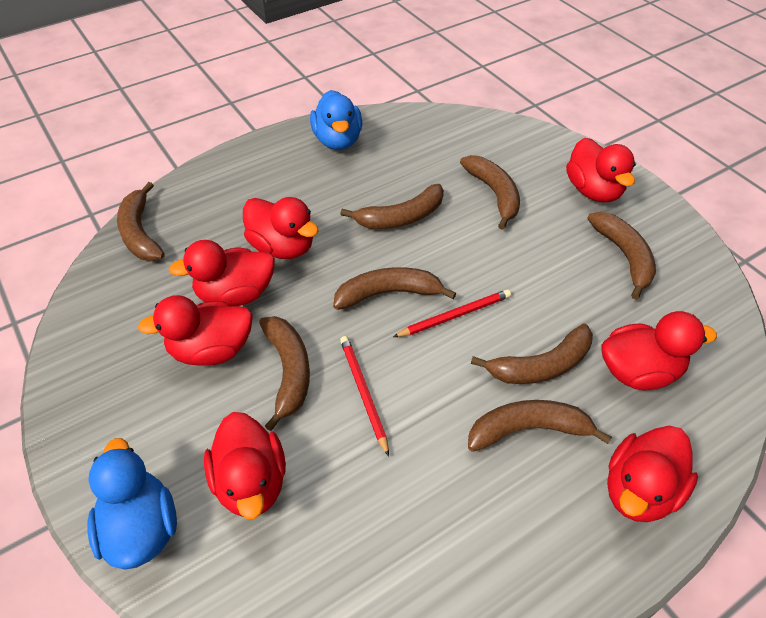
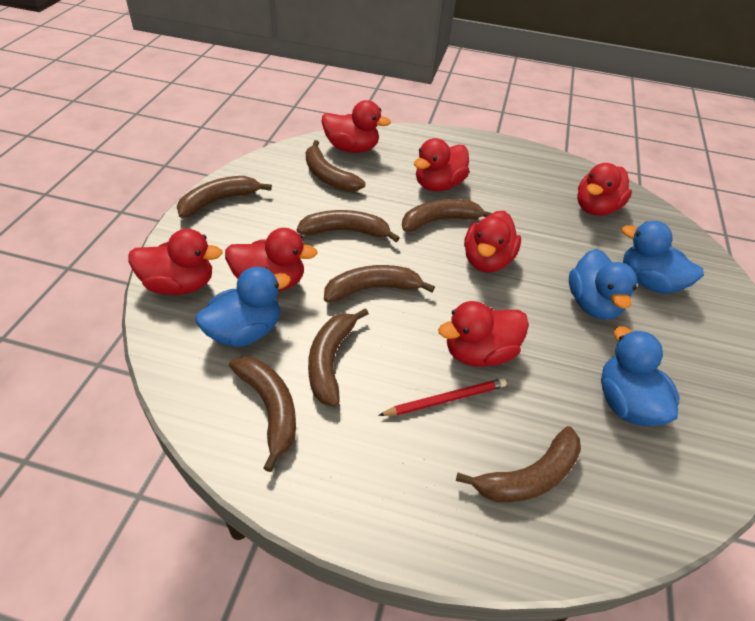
blue duck: [87,438,177,570] [310,90,362,150] = 2 -> [195,267,291,347] [569,249,637,320] [601,326,680,426] [622,221,704,294] = 4
red pencil: [340,336,389,456] [393,289,511,337] = 2 -> [378,378,507,416] = 1

